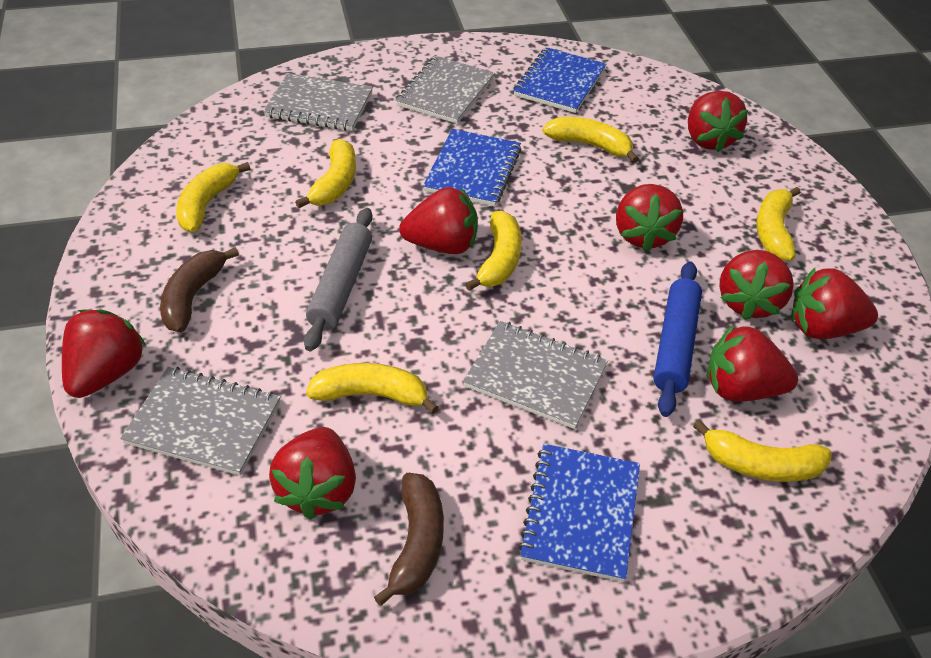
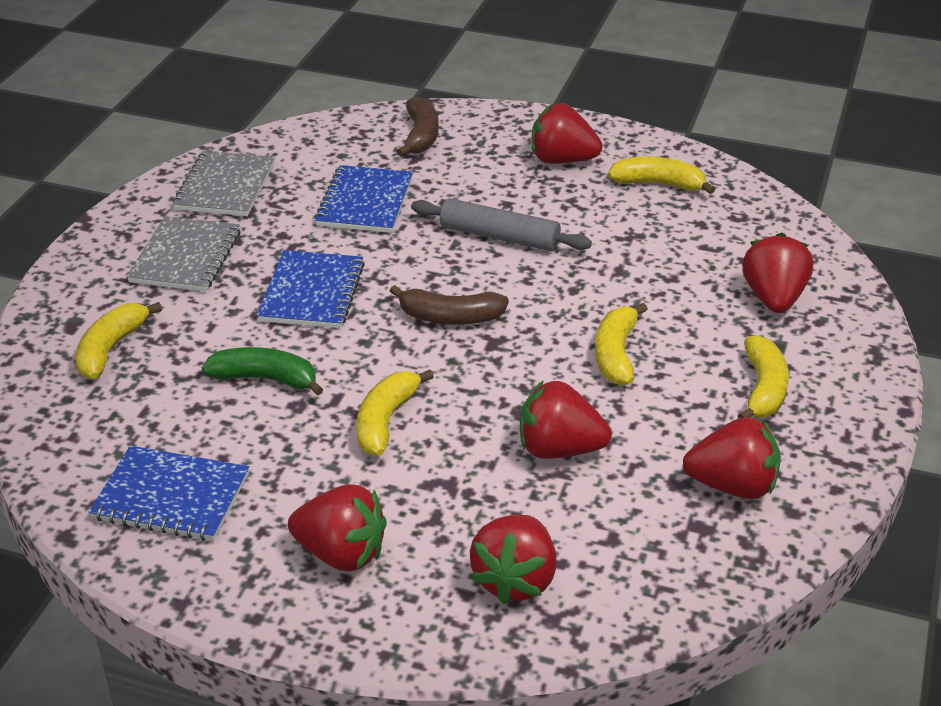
blue rolling pin: [653,261,702,417] = 1 -> none = 0
green banana: none = 0 -> [202,347,324,396] = 1
grey notebook: [120,367,281,476] [263,73,373,131] [396,56,495,124] [463,321,608,429] = 4 -> [127,216,241,292] [172,151,275,216] = 2
red strawberry: [62,309,146,398] [269,427,356,520] [399,187,478,254] [616,184,683,251] [688,91,748,152] [707,325,798,402] [719,250,794,320] [791,268,878,339] = 8 -> [288,484,387,571] [470,514,556,604] [520,380,612,459] [531,103,603,164] [683,417,781,499] [742,233,813,313] = 6
yellow banana: [176,162,251,232] [295,139,356,208] [306,363,439,414] [465,211,522,291] [543,117,639,163] [693,420,832,482] [756,187,801,261] = 7 -> [75,302,162,379] [357,370,434,456] [595,303,648,385] [608,157,715,194] [738,335,789,419] = 5

